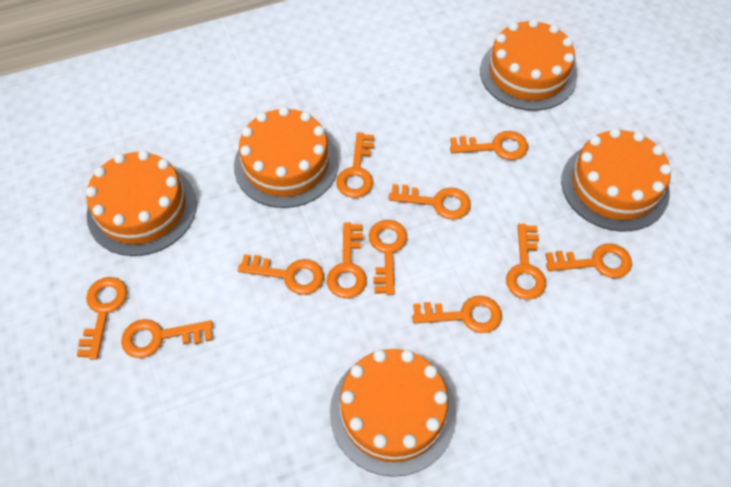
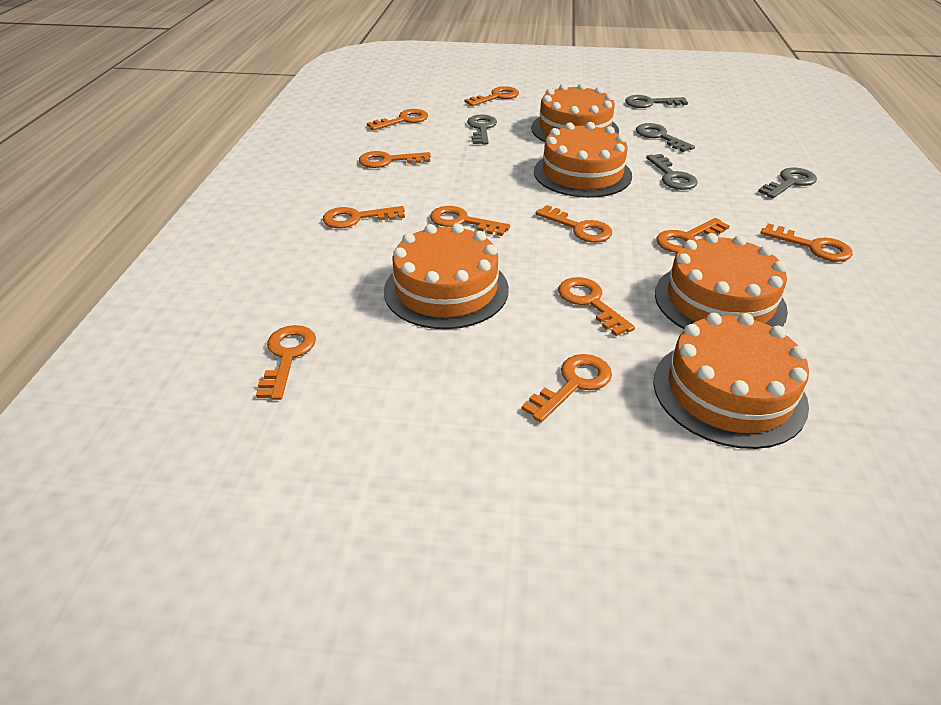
grey key: none = 0 -> [467,114,497,145] [625,95,688,108] [636,123,695,152] [646,154,698,190] [758,167,817,198] = 5

